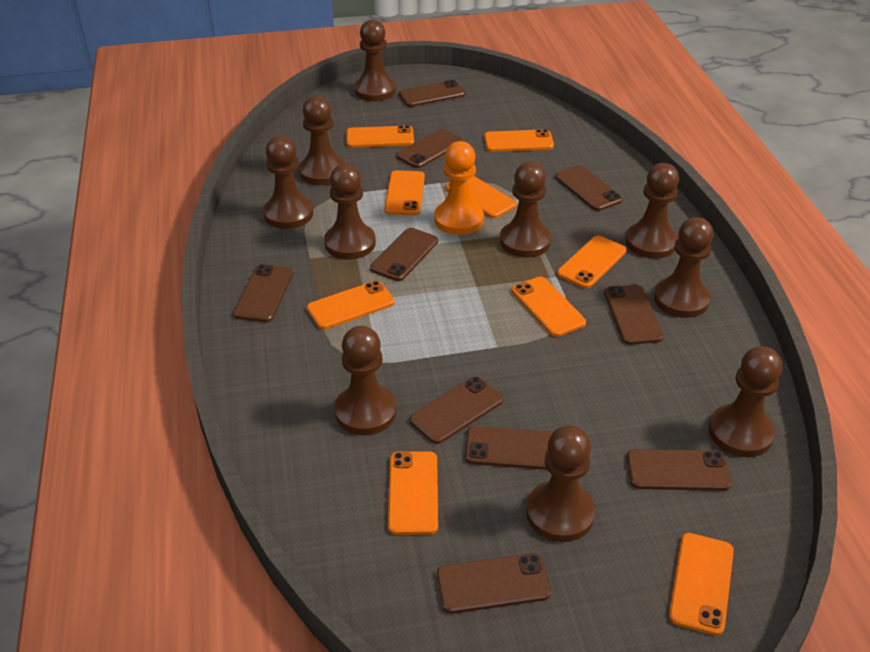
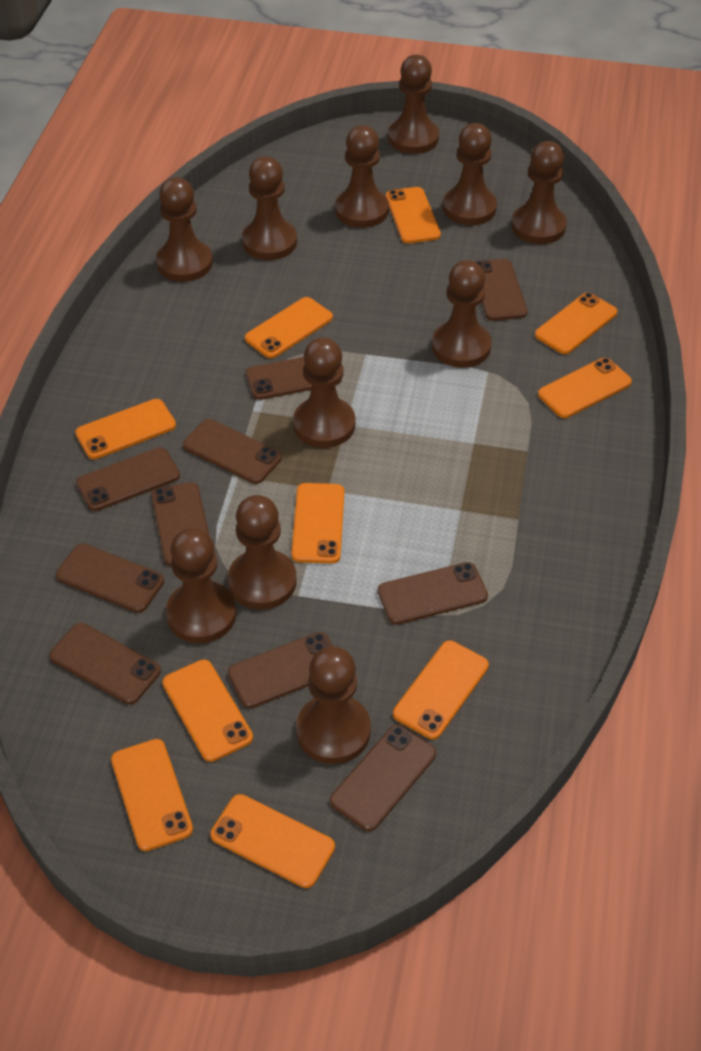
brown pawn: [263,136,313,229] [299,96,345,185] [324,164,376,260] [334,326,397,435] [354,19,396,101] [500,162,551,257] [526,425,595,542] [625,163,679,259] [654,217,714,318] [708,346,782,457] = 10 -> [156,177,213,282] [166,528,237,643] [228,495,297,609] [242,156,297,260] [293,338,355,448] [296,646,371,764] [335,125,389,228] [388,55,439,154] [432,260,492,368] [443,123,497,225] [511,141,567,244] = 11
orange pawn: [434,141,484,235] = 1 -> none = 0
orange phone: [307,281,395,330] [346,125,414,148] [384,170,425,215] [388,451,438,535] [446,176,517,218] [484,129,554,152] [512,277,586,337] [557,236,627,289] [669,533,734,636] = 9 -> [75,399,176,459] [111,739,193,851] [162,660,253,762] [210,794,335,888] [245,297,333,358] [291,483,344,564] [386,187,441,244] [393,641,489,739] [535,293,618,354] [538,358,632,418] = 10

